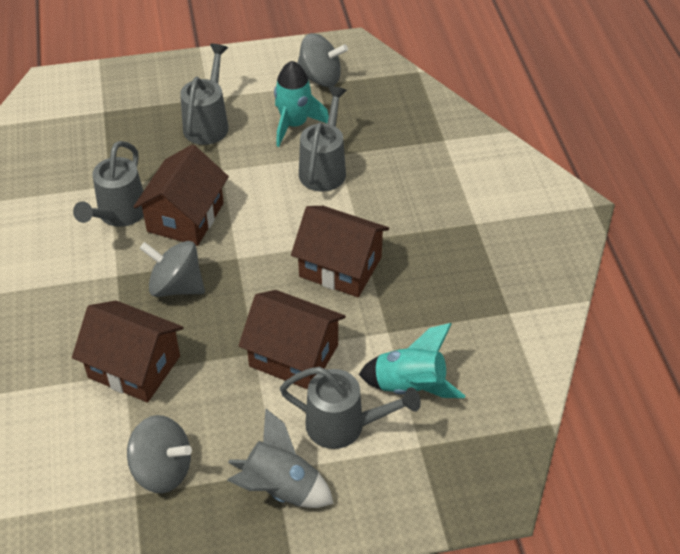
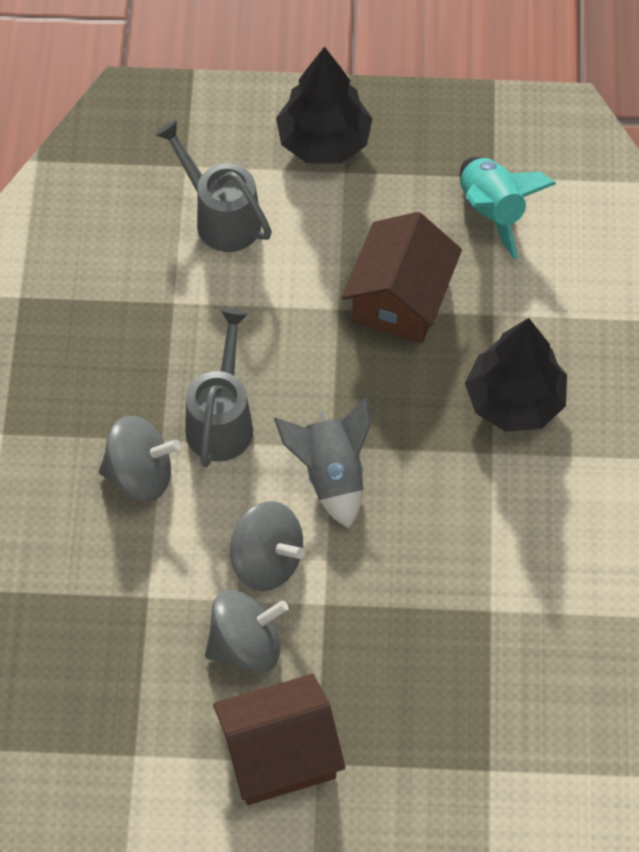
black tree: none = 0 -> [276,46,373,164] [465,318,567,432] = 2
brown house: [72,300,183,402] [133,144,229,246] [239,290,346,389] [291,206,389,297] = 4 -> [213,674,345,805] [342,212,462,343] = 2
grey watering can: [73,141,144,227] [180,44,229,145] [280,367,421,449] [299,86,347,192] = 4 -> [155,120,272,252] [186,309,253,467] = 2
turquoise rocket: [274,61,329,147] [359,323,465,398] = 2 -> [460,157,556,259] = 1

